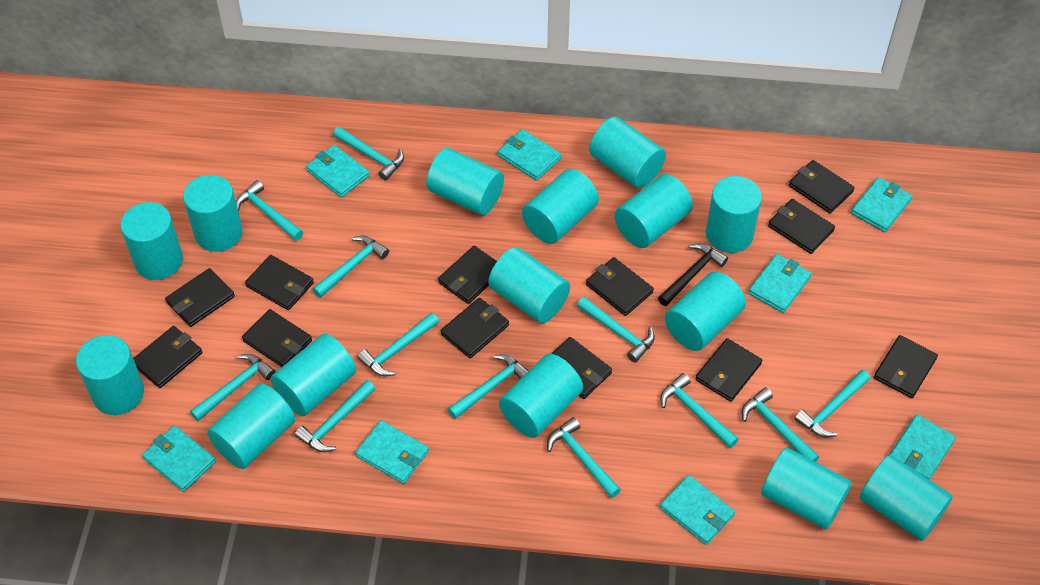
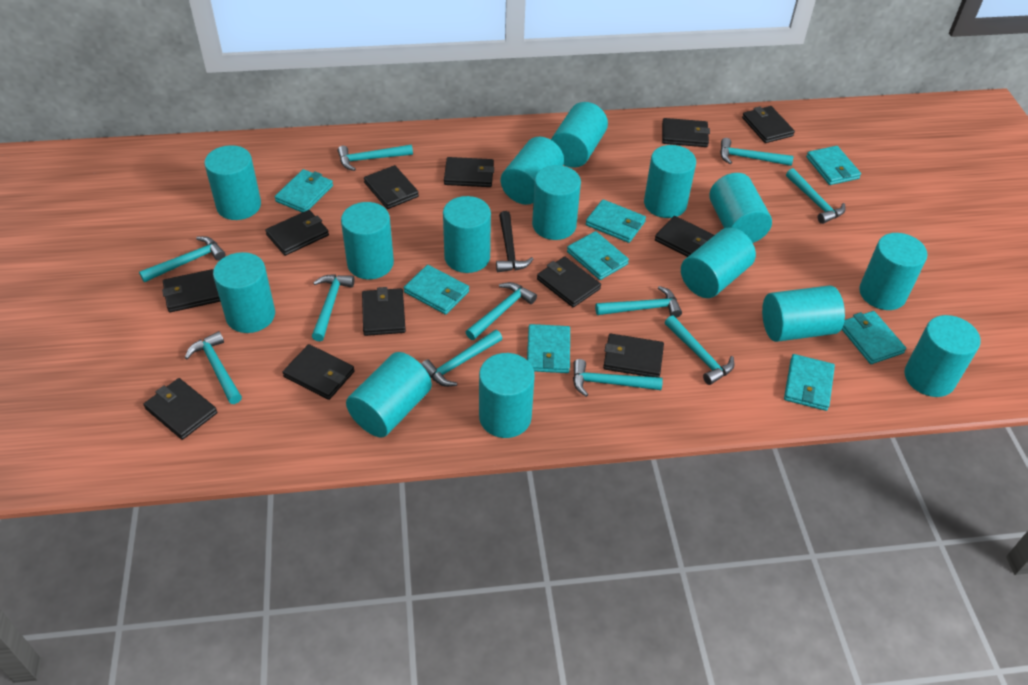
turquoise hammer: [190,354,275,421] [236,180,303,241] [295,380,375,452] [312,236,389,298] [333,127,404,180] [357,313,439,377] [448,354,529,419] [547,417,621,498] [577,297,655,363] [660,373,739,448] [742,387,819,462] [794,370,870,438] = 12 -> [139,236,225,283] [185,331,242,404] [312,274,355,341] [338,145,413,171] [421,330,502,387] [466,282,537,340] [573,359,663,397] [595,286,682,318] [665,316,734,385] [720,138,793,166] [786,168,846,224] = 11

